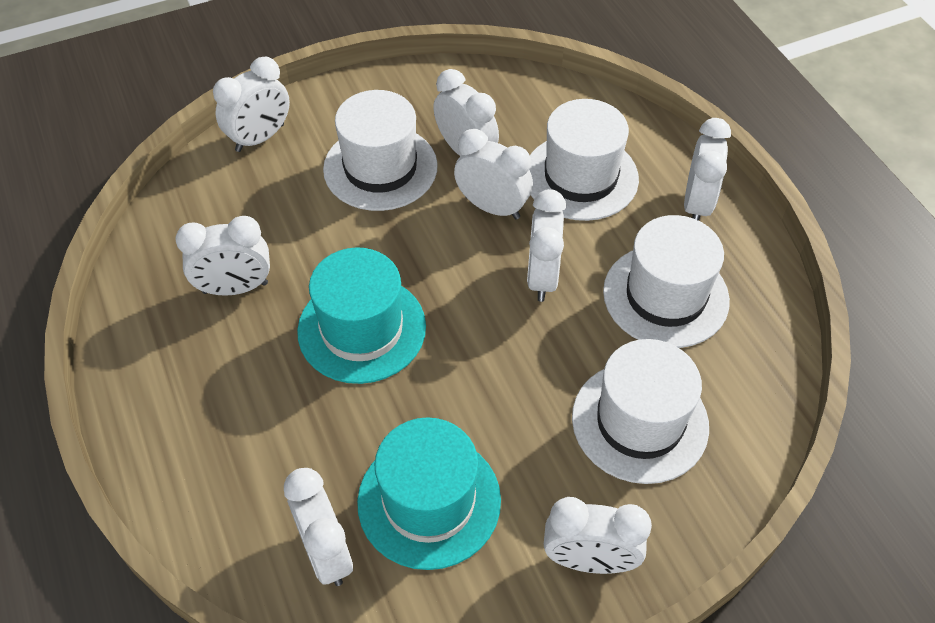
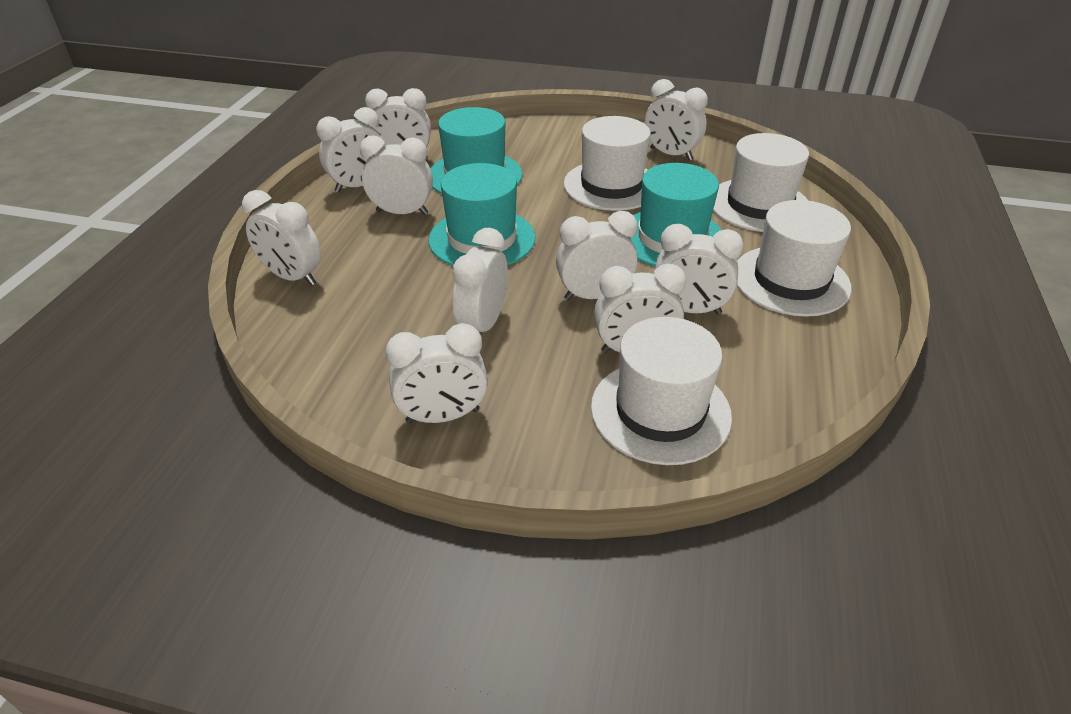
turquoise hat: [297,248,426,384] [357,417,501,570] = 2 -> [428,163,536,266] [430,107,522,194] [630,163,722,266] = 3
white clock: [175,216,270,295] [213,57,290,152] [284,468,353,586] [433,69,499,156] [454,129,533,219] [527,189,566,302] [544,497,652,574] [684,118,731,221] = 8 -> [242,190,321,286] [316,107,386,193] [360,135,433,215] [365,88,431,159] [386,323,488,423] [452,228,508,332] [556,211,638,301] [594,264,686,353] [645,79,708,161] [655,224,744,315] = 10

